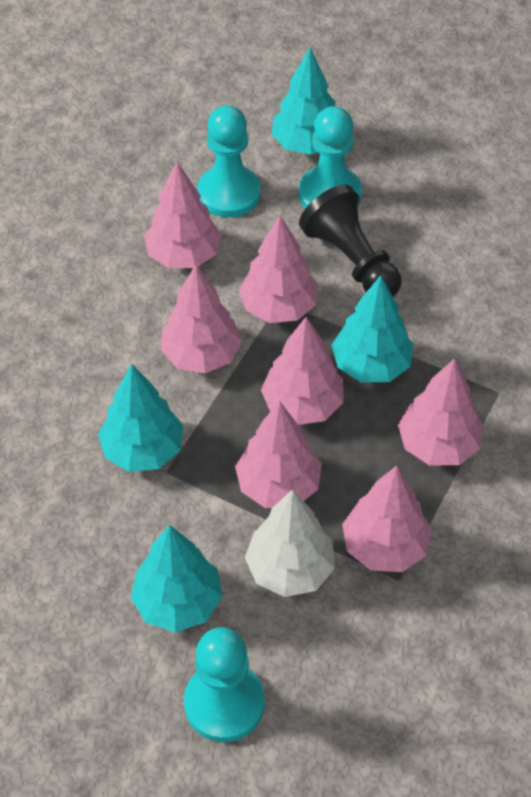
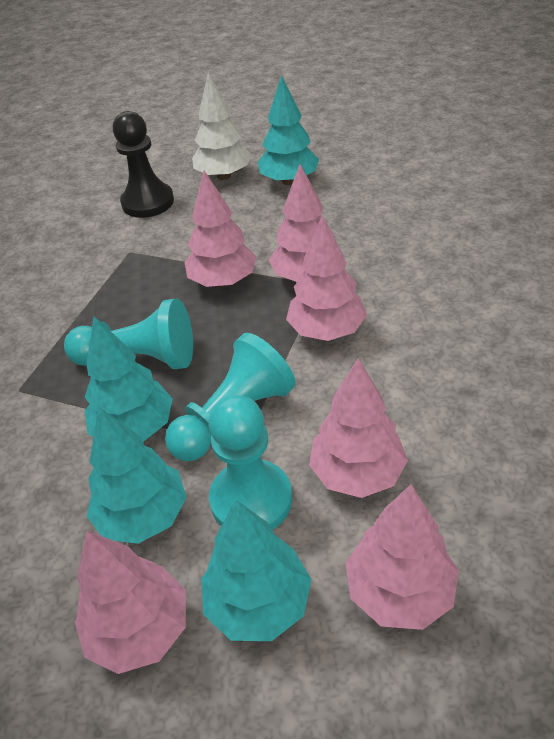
pink tree: [144,162,222,268] [161,265,242,373] [235,401,322,508] [239,215,318,323] [261,317,344,425] [342,466,432,572] [398,358,483,466] = 7 -> [75,531,186,674] [185,170,257,287] [269,164,341,282] [286,215,367,341] [309,358,408,498] [346,485,459,630] = 6

